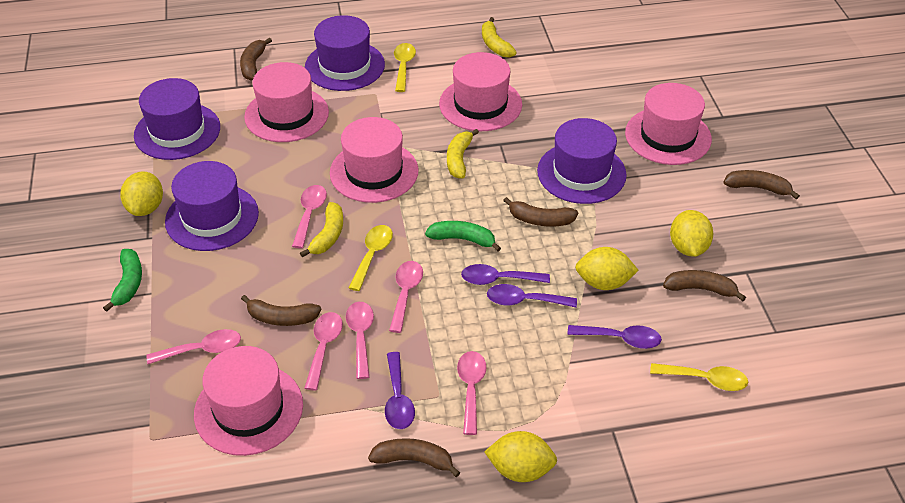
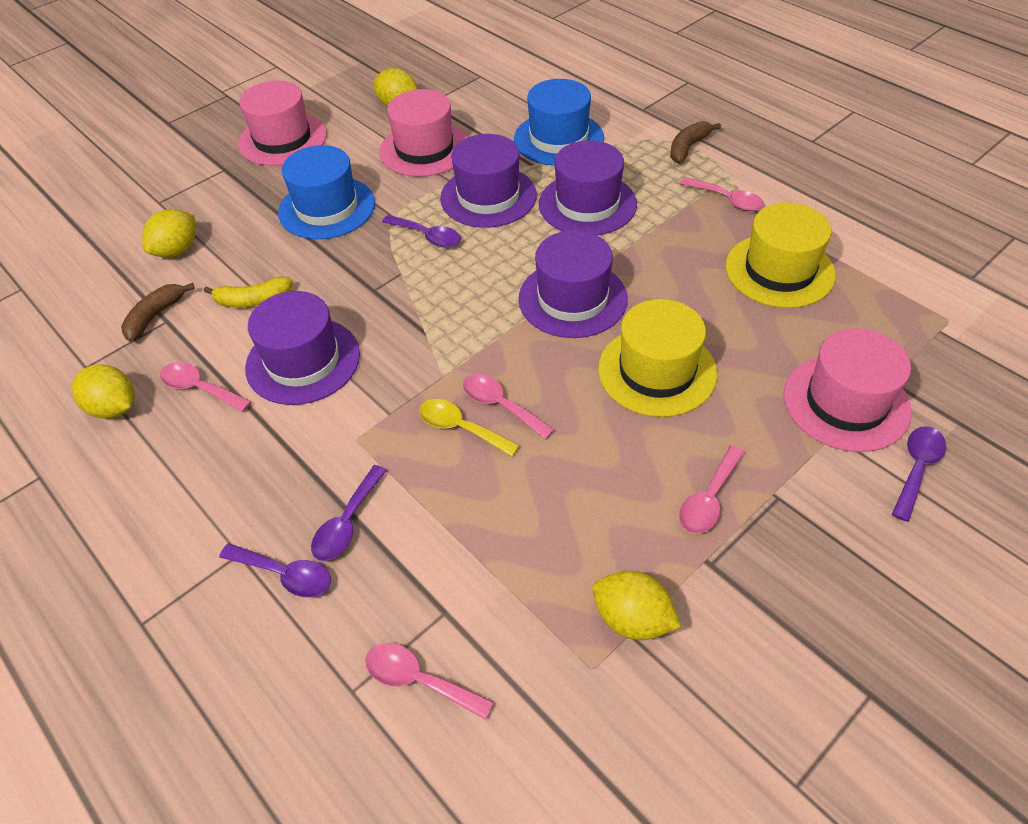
blue hat: none = 0 -> [278,145,375,239] [514,79,604,166] = 2
brown banana: [240,38,272,81] [241,295,322,326] [368,438,460,477] [503,197,578,227] [663,270,746,301] [723,170,800,199] = 6 -> [121,283,195,342] [670,121,721,163] = 2
green banana: [103,249,142,312] [425,221,501,252] = 2 -> none = 0
pink hat: [194,346,303,456] [244,62,329,142] [330,117,419,203] [439,52,522,131] [625,83,712,165] = 5 -> [238,81,327,166] [379,89,467,177] [784,328,912,452] = 3
pink spoon: [146,329,241,364] [292,185,327,248] [304,312,343,391] [346,302,374,379] [389,261,423,333] [457,351,487,435] = 6 -> [160,362,251,412] [365,643,494,720] [463,374,554,440] [679,446,745,534] [680,177,765,211] = 5
yellow banana: [300,202,343,257] [447,129,479,178] [482,17,517,57] = 3 -> [204,277,293,307] = 1
yellow hat: none = 0 -> [598,299,717,417] [725,203,836,308] = 2
yellow spoon: [349,225,393,291] [394,43,416,92] [650,363,748,391] = 3 -> [419,399,520,456] = 1

